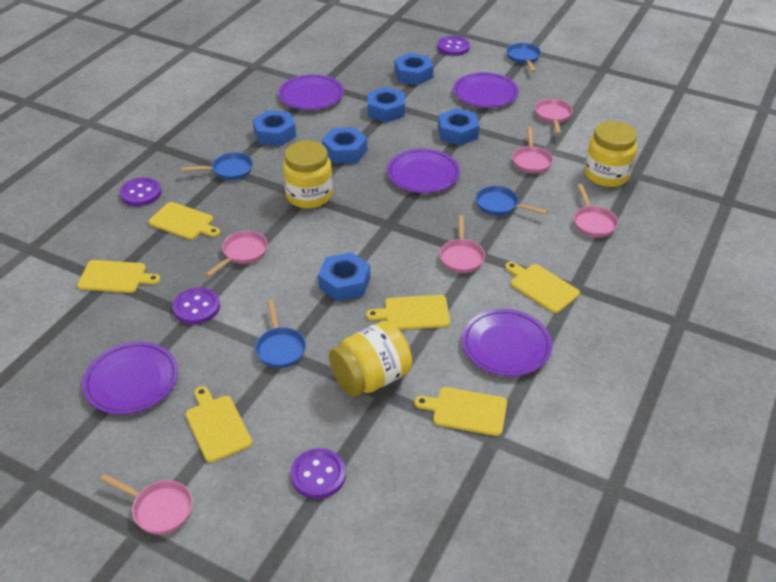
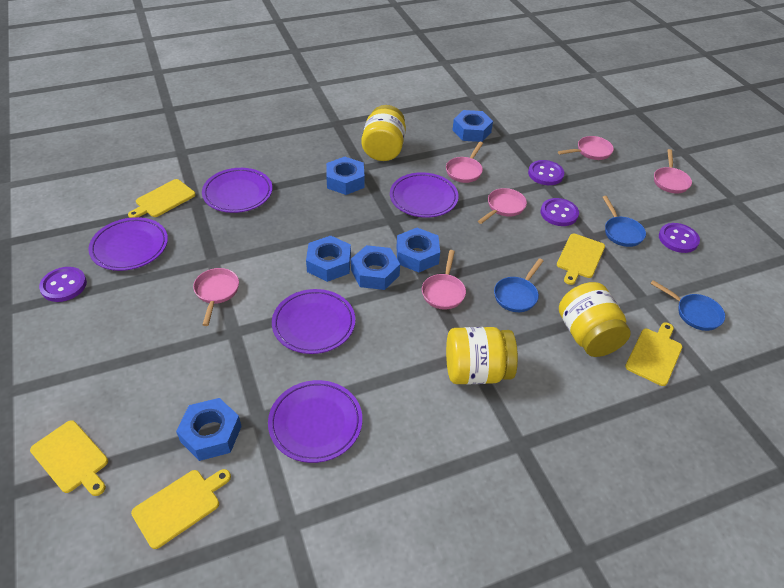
blue pan: [181,152,253,180] [255,300,306,368] [476,186,548,216] [506,43,541,72] = 4 -> [494,258,543,312] [602,196,646,247] [650,280,725,331] = 3
yellow cutting board: [77,260,161,293] [149,202,220,240] [186,386,252,462] [366,295,450,330] [415,387,507,436] [505,262,580,313] = 6 -> [30,420,108,496] [128,179,196,218] [131,469,231,549] [557,234,605,285] [625,322,682,386] = 5

